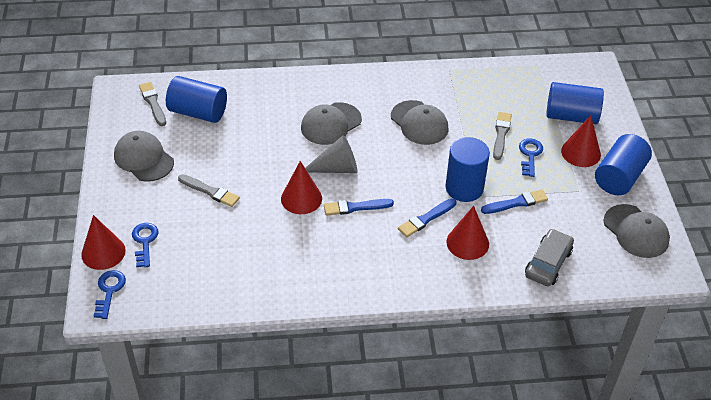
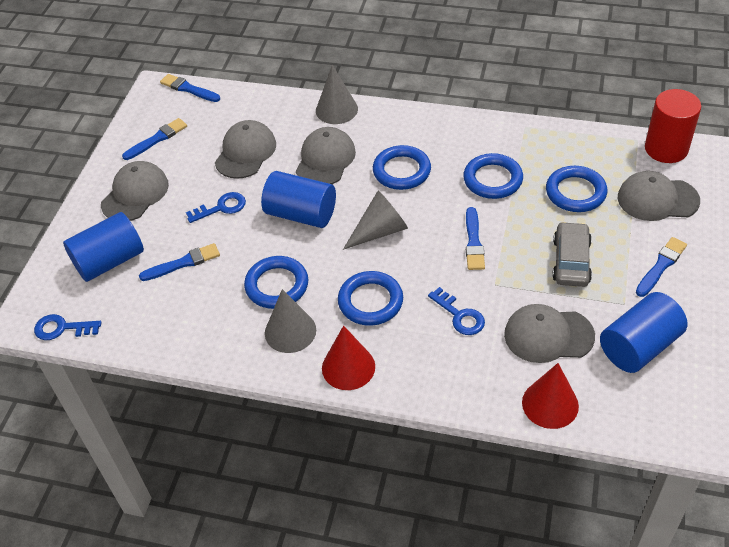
blue brush: [324,199,394,216] [398,198,456,237] [481,189,548,214] = 3 -> [122,118,187,160] [139,243,220,281] [160,74,220,102] [466,207,485,270] [636,237,687,297] = 5
blue cylinder: [166,76,227,123] [445,137,490,202] [546,82,604,124] [595,134,652,195] = 4 -> [63,212,144,282] [261,171,336,228] [600,292,688,373] = 3
blue ring: none = 0 -> [244,256,308,309] [338,271,403,326] [373,145,431,190] [463,153,523,199] [546,166,607,212] = 5
grey brush: [139,82,166,126] [178,174,240,207] [493,112,512,160] = 3 -> none = 0
grey cap: [114,131,174,182] [301,102,362,145] [391,100,449,145] [604,204,670,258] = 4 -> [101,161,169,221] [215,120,276,179] [296,127,356,184] [504,304,595,363] [618,171,700,221] = 5
grey cone: [305,135,358,173] = 1 -> [265,289,316,353] [316,65,358,124] [343,191,408,250] = 3
red cone: [81,215,126,270] [281,161,322,214] [446,206,489,260] [561,115,601,167] = 4 -> [322,326,375,390] [522,363,579,429] = 2
red cylinder: none = 0 -> [645,89,701,163] = 1

